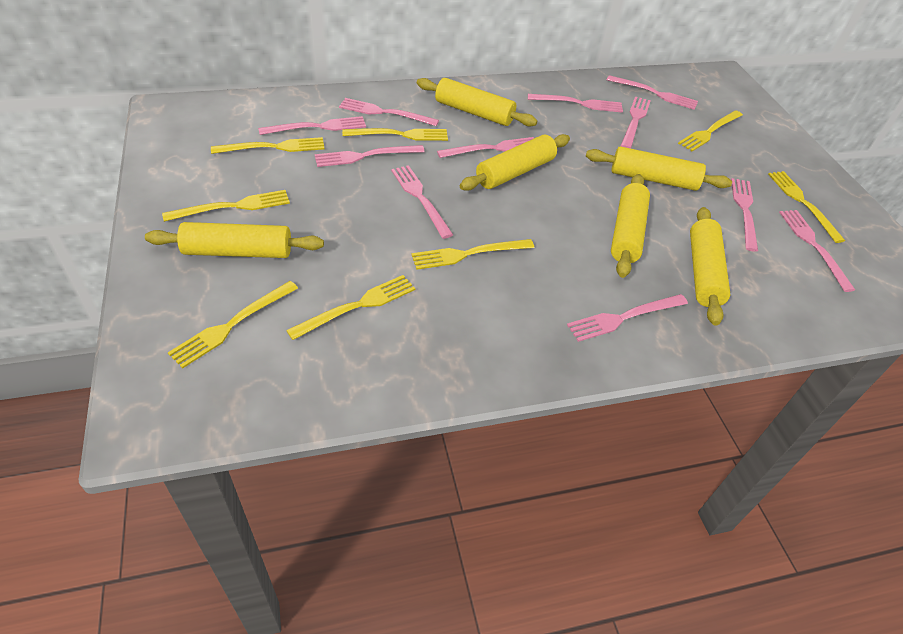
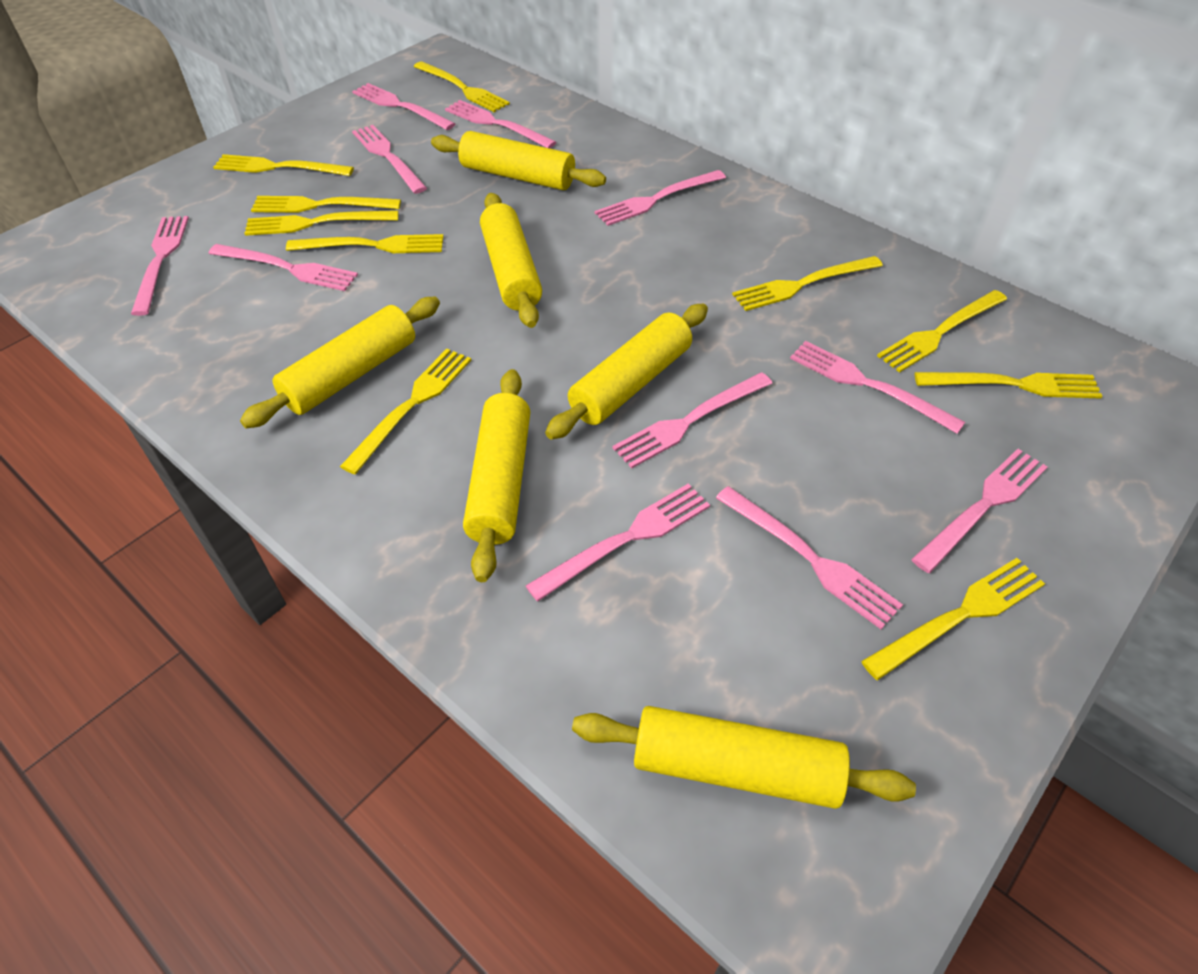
yellow fork: [162,190,290,222] [168,281,298,369] [211,137,325,154] [286,275,415,340] [342,128,448,141] [411,239,534,270] [678,110,743,151] [768,171,845,243] = 8 -> [213,154,354,176] [244,210,398,236] [251,196,401,213] [286,234,444,253] [340,349,471,474] [414,61,510,112] [732,256,883,311] [861,558,1045,680] [877,290,1007,373] [915,372,1102,399] = 10

